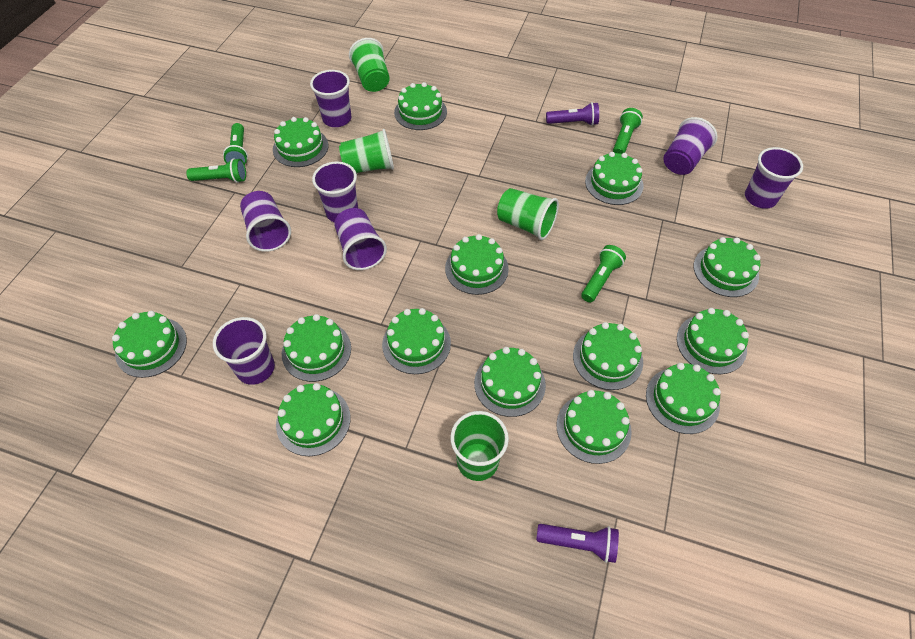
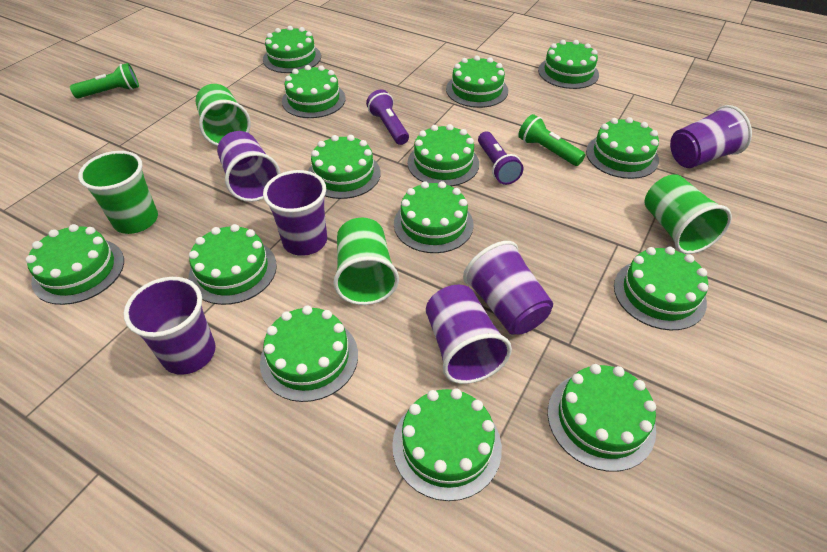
green flashlight: [186,158,246,183] [223,123,248,164] [581,245,626,302] [613,108,643,154] = 4 -> [70,63,139,98] [518,114,585,166] = 2
purple cup: [213,317,275,385] [240,191,291,252] [310,70,352,127] [312,162,358,222] [334,208,387,270] [663,117,718,175] [745,147,803,209] = 7 -> [124,277,216,375] [217,131,280,202] [263,170,327,256] [426,285,512,384] [463,241,553,334] [670,105,752,168] = 6

